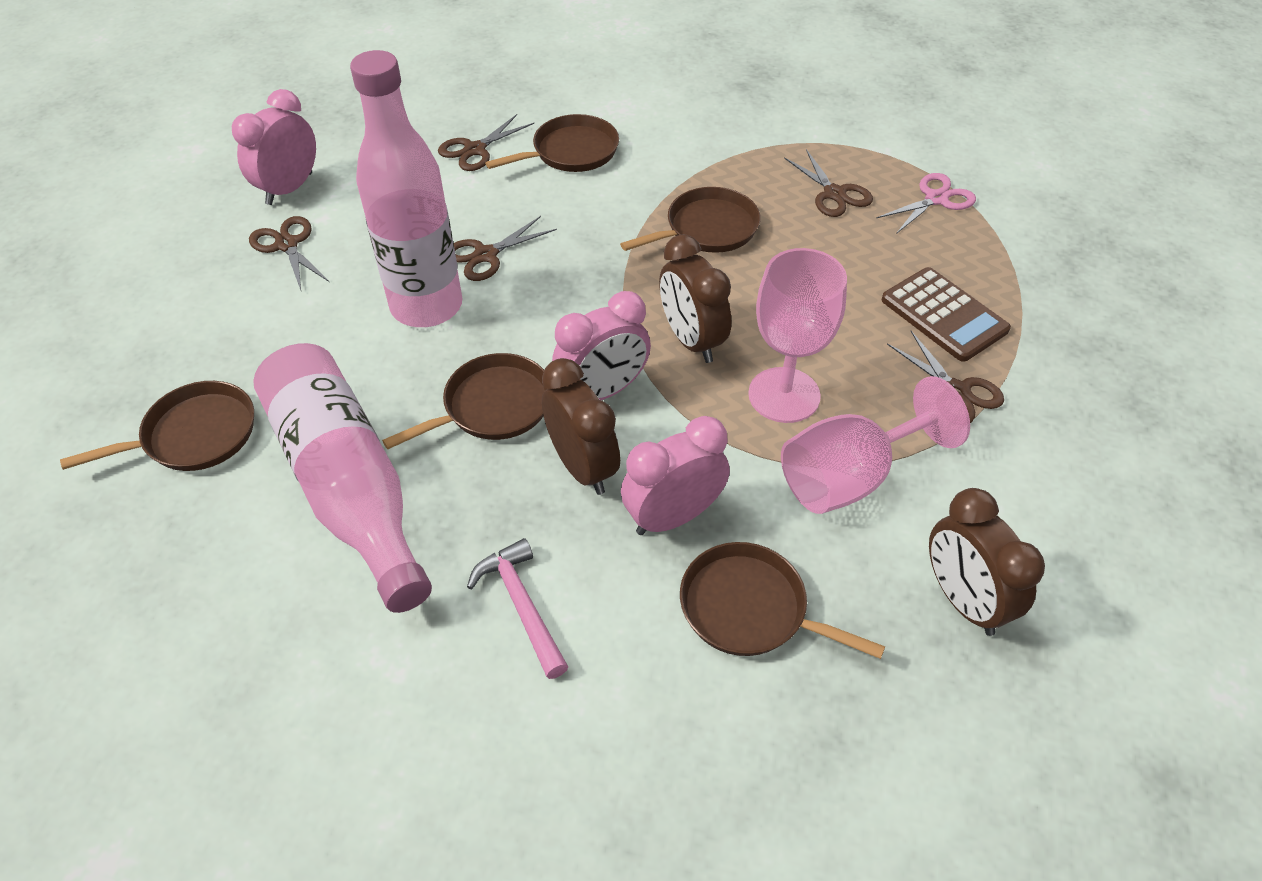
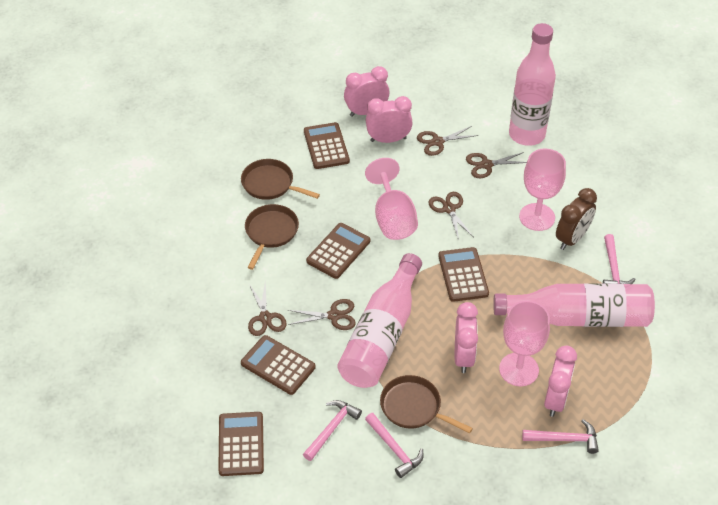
brown calculator: [882,267,1011,362] = 1 -> [218,412,264,476] [241,335,316,395] [304,122,350,169] [306,223,370,279] [438,247,489,302] = 5
brown clock: [542,358,620,495] [659,234,731,363] [929,488,1045,636] = 3 -> [556,188,597,250] = 1
brown pan: [60,381,254,471] [382,353,547,449] [485,114,619,172] [620,187,761,253] [680,542,885,659] = 5 -> [241,159,320,200] [245,204,299,270] [380,375,473,433] = 3
pink bottle: [253,343,432,613] [350,50,462,327] = 2 -> [337,253,422,388] [493,283,655,327] [509,23,556,146] = 3
pink clock: [232,89,316,205] [552,291,651,400] [621,416,730,535] = 3 -> [344,66,389,117] [366,96,413,143] [455,302,478,373] [544,346,577,417] = 4
pink goblet: [748,248,847,423] [781,376,970,514] = 2 -> [365,158,418,240] [499,301,550,386] [519,148,566,231] = 3
pink hammer: [467,538,568,679] = 1 -> [303,400,362,461] [365,413,423,478] [522,419,599,454] [603,234,636,284] = 4
pink scissors: [876,173,976,234] = 1 -> none = 0

